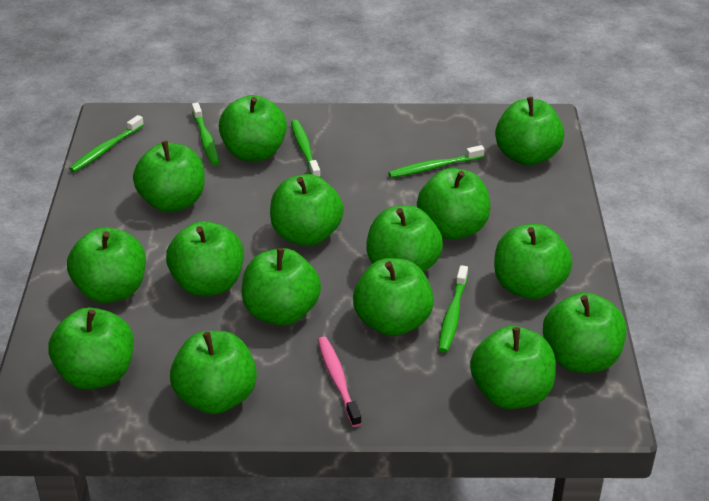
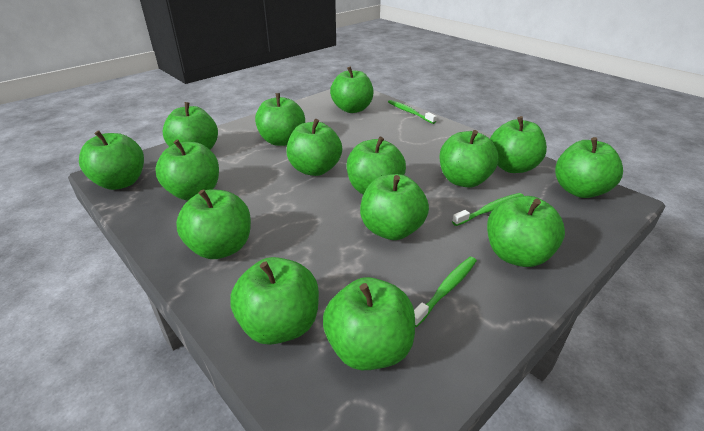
green toothbrush: [69,115,144,172] [192,103,220,166] [291,120,321,177] [388,145,485,178] [438,265,468,353] = 5 -> [388,100,437,124] [414,257,477,327] [452,193,524,226] = 3
pink toothbrush: [318,336,362,427] = 1 -> none = 0

